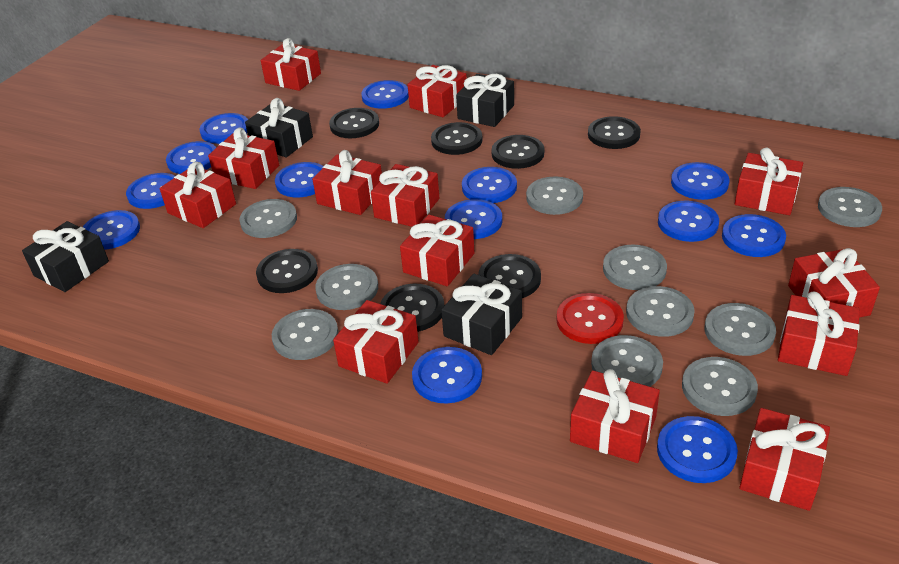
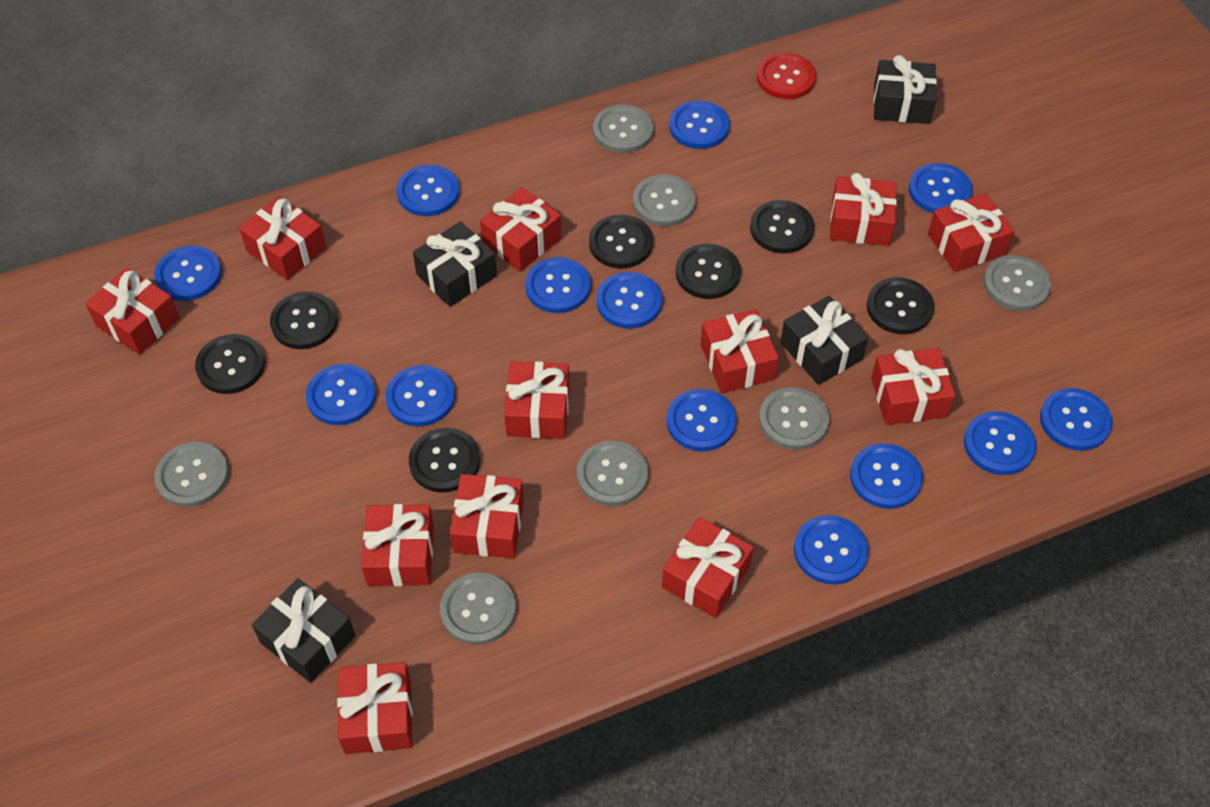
grey button: [239,199,297,238] [272,309,338,360] [315,264,378,310] [526,177,583,215] [591,335,663,387] [603,245,667,290] [626,286,695,337] [682,357,758,416] [704,303,776,356] [818,187,882,227] = 10 -> [155,442,229,507] [440,572,516,645] [577,441,648,506] [593,105,653,153] [633,175,696,227] [759,387,829,450] [983,255,1051,311] = 7
red gift: [160,162,236,228] [208,127,279,189] [261,38,321,91] [312,150,382,215] [333,300,419,384] [371,164,439,227] [400,215,475,286] [407,65,467,117] [570,369,660,463] [735,148,803,215] [739,408,830,511] [778,291,860,376] [788,248,880,317] = 13 -> [85,268,180,355] [239,196,326,280] [337,662,413,754] [361,504,434,586] [450,474,524,558] [480,187,562,271] [504,361,570,439] [662,517,754,618] [700,309,779,393] [830,173,897,246] [871,348,955,425] [928,193,1014,272] = 12

